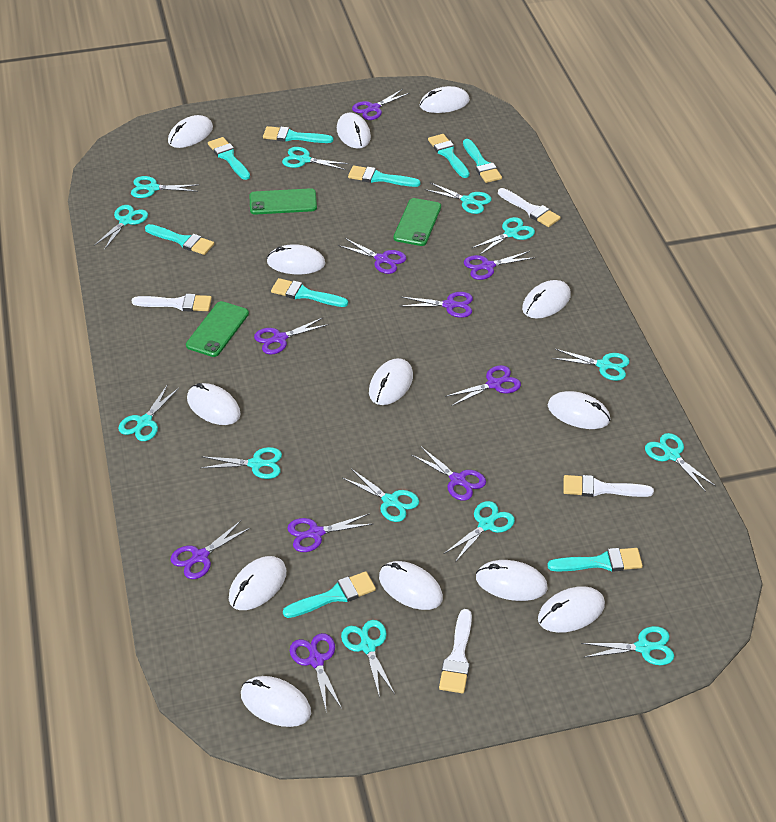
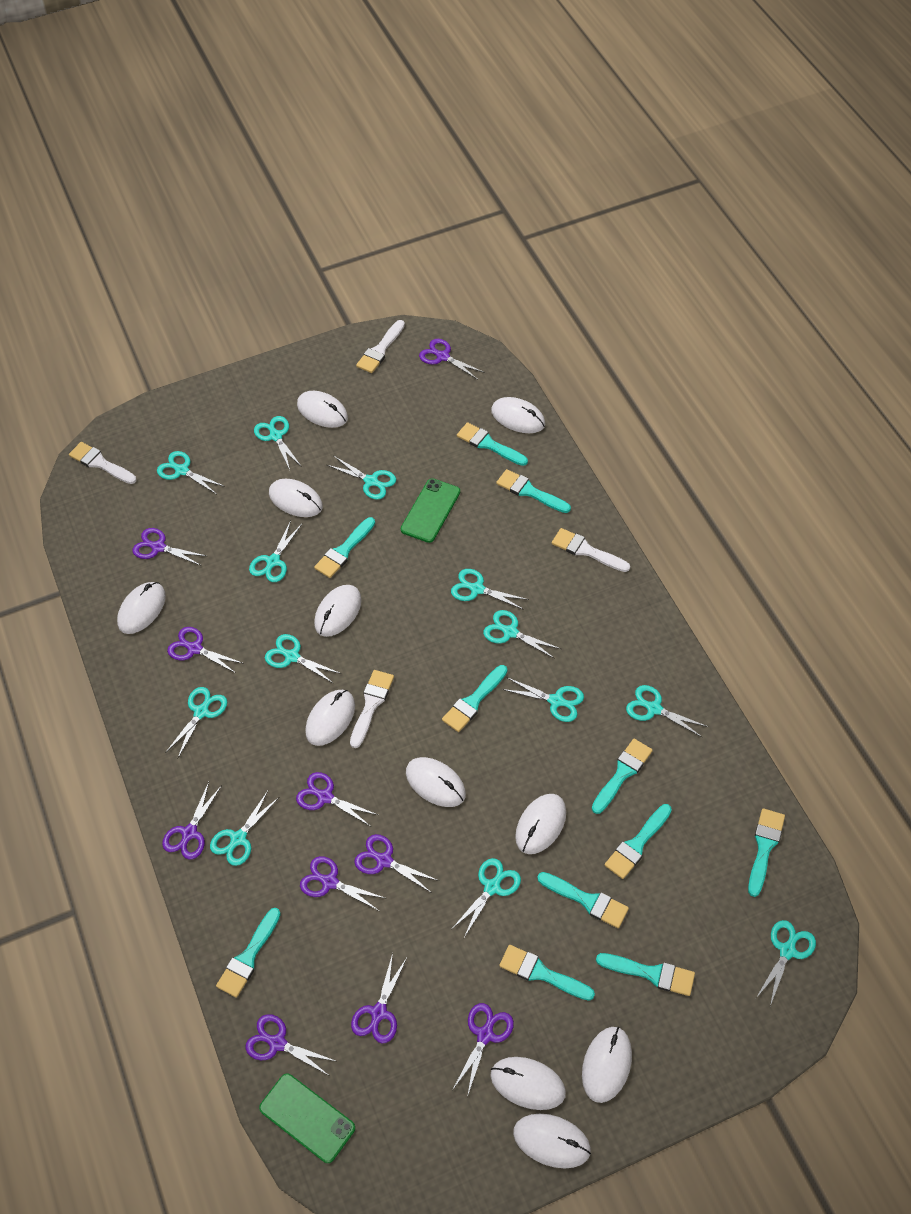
green phone: [186,301,249,357] [249,188,317,215] [394,198,441,246] = 3 -> [259,1073,355,1163] [401,478,460,543] = 2
turquoise brush: [145,224,214,255] [208,137,250,180] [263,126,333,143] [271,278,348,307] [283,571,376,618] [348,165,421,187] [428,134,470,178] [463,139,502,183] [547,548,643,572] = 9 -> [216,908,281,998] [314,517,375,578] [442,665,507,732] [457,422,528,466] [496,469,571,513] [499,945,595,1001] [537,872,629,928] [592,739,653,814] [596,953,695,996] [605,804,672,879] [748,808,785,897] = 11
white mouse: [168,115,213,148] [187,383,241,425] [229,556,286,610] [241,676,311,727] [267,244,325,274] [337,113,371,149] [369,358,413,405] [379,561,443,610] [420,86,470,113] [476,560,547,601] [522,280,571,319] [538,586,605,633] [548,391,610,429] = 13 -> [117,582,166,634] [269,479,323,517] [297,391,348,428] [305,690,355,746] [314,585,362,637] [406,757,466,807] [490,1057,566,1110] [491,397,545,433] [513,1114,591,1168] [515,794,566,854] [582,1027,632,1103] = 11

